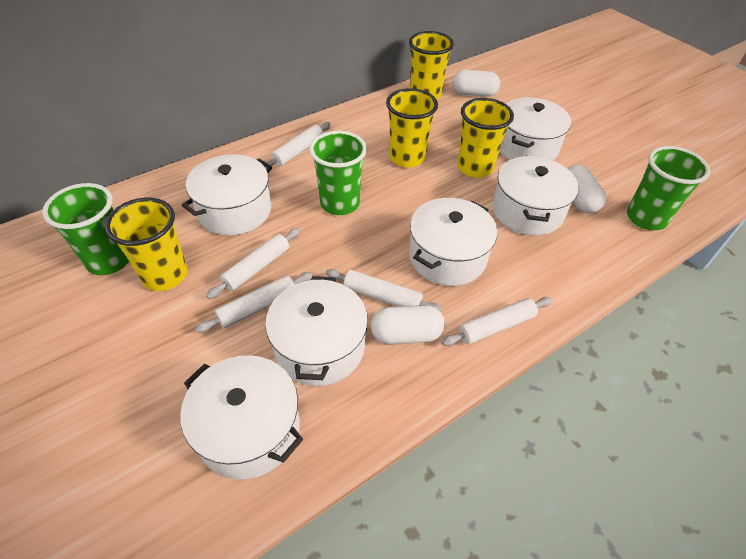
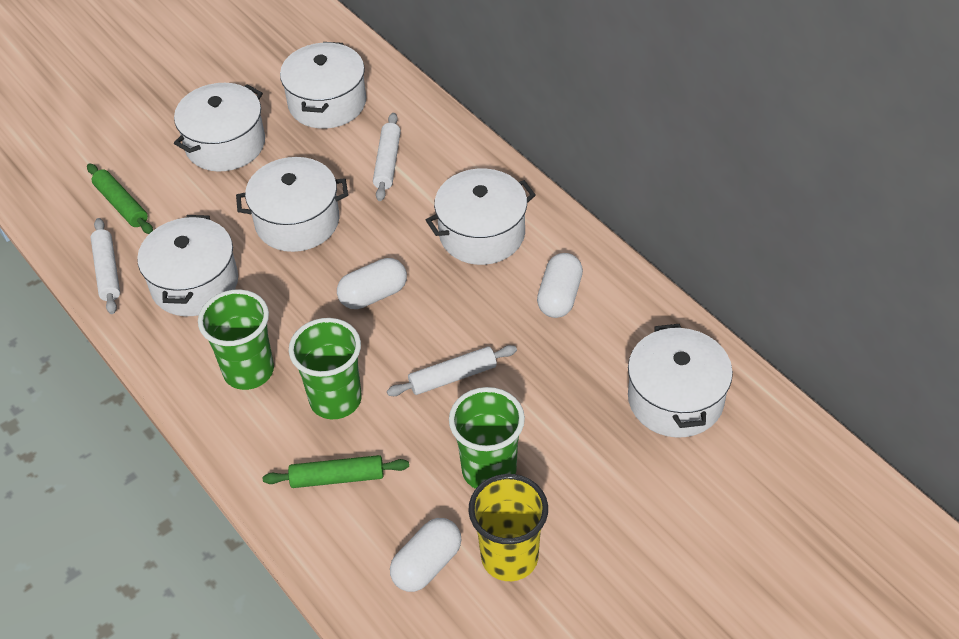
green rolling pin: none = 0 -> [87,163,153,234] [263,455,409,488] = 2
white rolling pin: [195,272,313,333] [206,228,300,299] [264,122,331,169] [326,269,443,312] [442,297,552,346] = 5 -> [90,218,120,314] [373,113,401,201] [387,345,517,396] = 3
yellow cup: [105,198,188,291] [386,88,438,168] [409,31,454,99] [457,98,514,178] = 4 -> [468,474,548,581] = 1

